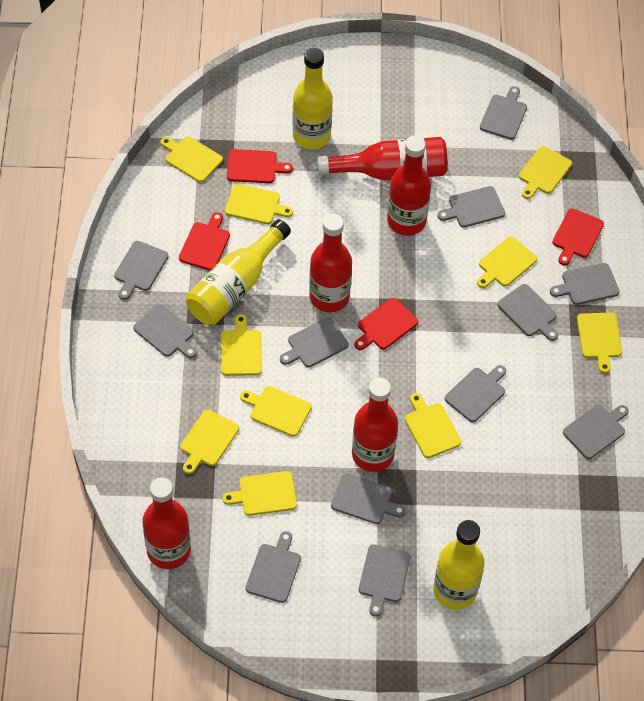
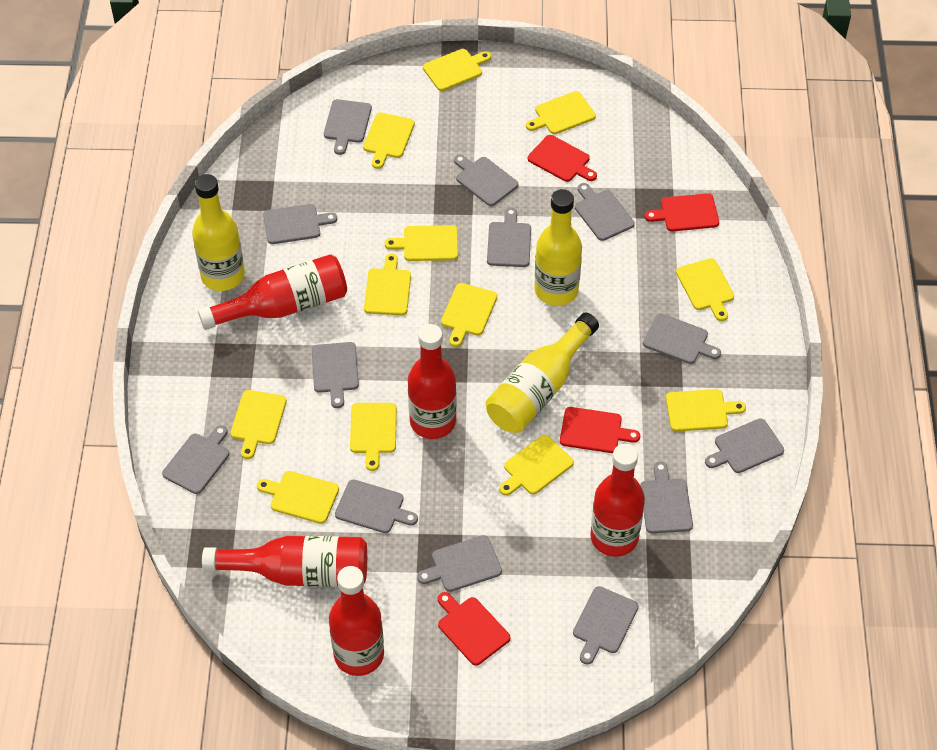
grey cutting board: [114,241,169,300] [133,304,197,358] [246,531,301,603] [280,317,349,367] [331,473,406,524] [359,544,410,617] [437,186,505,227] [445,365,506,422] [480,86,527,140] [497,284,558,341] [550,263,620,305] [563,405,629,459] = 12 -> [162,425,229,494] [263,204,337,244] [312,342,359,408] [324,99,372,155] [335,479,418,533] [417,535,502,592] [454,155,518,206] [487,208,531,267] [573,586,639,665] [575,183,635,241] [640,461,693,533] [643,313,721,364] [705,418,784,473] = 13
yellow cutting board: [160,136,223,182] [180,410,239,474] [221,314,262,376] [222,471,297,516] [225,184,293,224] [240,386,312,437] [405,393,461,458] [477,236,537,288] [519,146,572,199] [577,312,622,374] = 10 -> [230,390,287,459] [257,471,339,524] [350,403,397,471] [363,113,415,169] [364,254,411,315] [385,225,458,261] [423,49,491,91] [441,283,497,347] [499,435,574,496] [526,91,596,134] [666,389,746,432] [676,258,734,321] = 12

